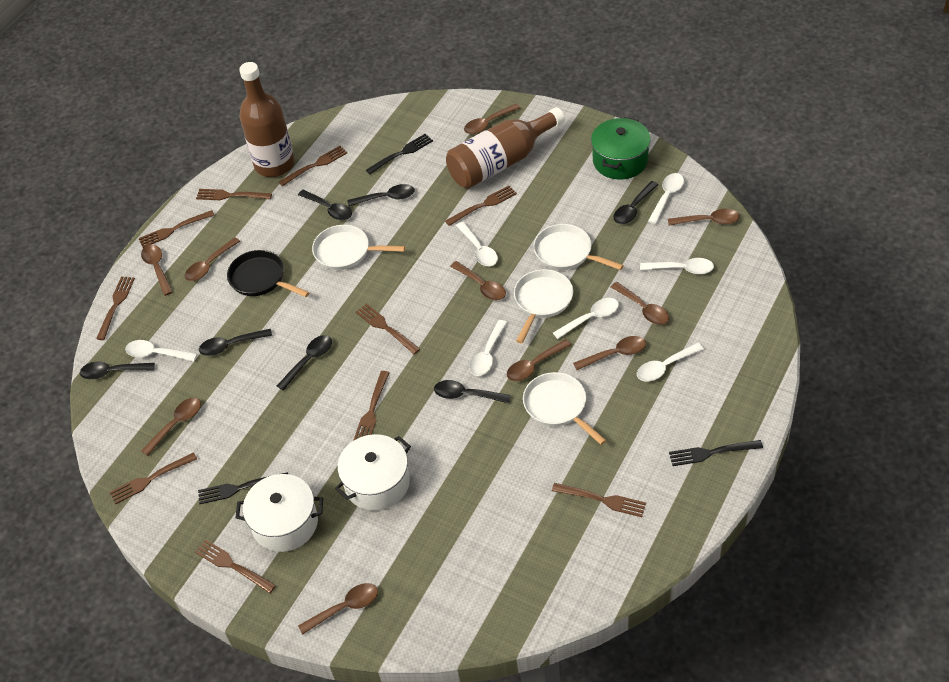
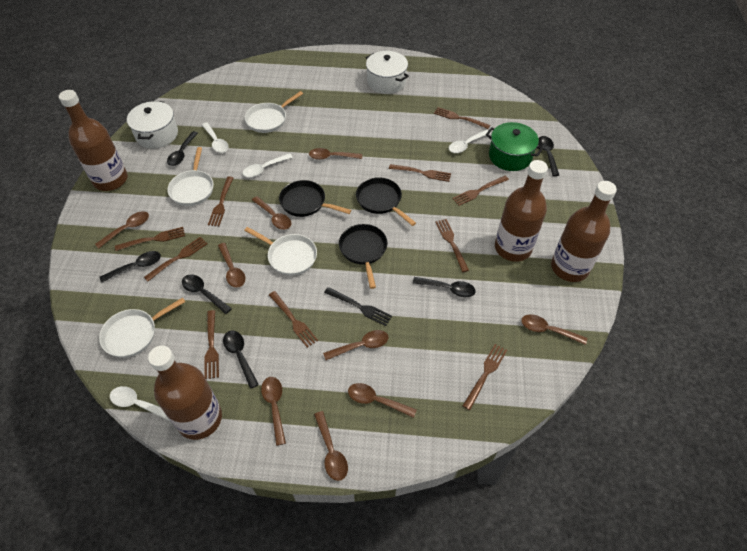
black fork: [198,472,288,504] [366,134,433,174] [669,440,763,466] = 3 -> [324,287,392,326] = 1
black pan: [227,250,310,297] = 1 -> [279,180,351,217] [339,224,387,289] [356,177,416,226] = 3
black spoon: [80,362,155,379] [199,329,272,356] [277,335,332,391] [298,190,352,220] [347,184,415,206] [434,380,511,403] [613,181,658,224] = 7 -> [99,251,161,283] [167,131,198,166] [182,275,232,314] [223,331,259,389] [413,277,476,297] [538,136,559,176] = 6
brown bottle: [239,62,295,177] [446,107,565,189] = 2 -> [59,90,128,191] [148,346,222,440] [495,160,548,262] [551,181,617,282] = 4
brown spoon: [141,244,173,296] [141,398,201,456] [185,237,240,281] [298,583,378,634] [450,261,506,301] [464,104,520,134] [507,339,571,381] [573,336,646,370] [611,282,669,325] [668,209,740,225] = 10 -> [95,211,149,248] [218,243,245,288] [252,196,291,230] [261,377,286,446] [309,148,362,160] [314,411,348,481] [323,330,389,360] [348,383,417,418] [521,314,587,345] = 9
white spoon: [125,340,197,361] [456,222,498,266] [469,320,507,376] [553,298,619,339] [637,343,704,381] [640,258,714,274] [648,173,684,224] = 7 -> [110,386,171,422] [202,123,229,153] [243,153,293,178] [449,130,491,153] = 4

